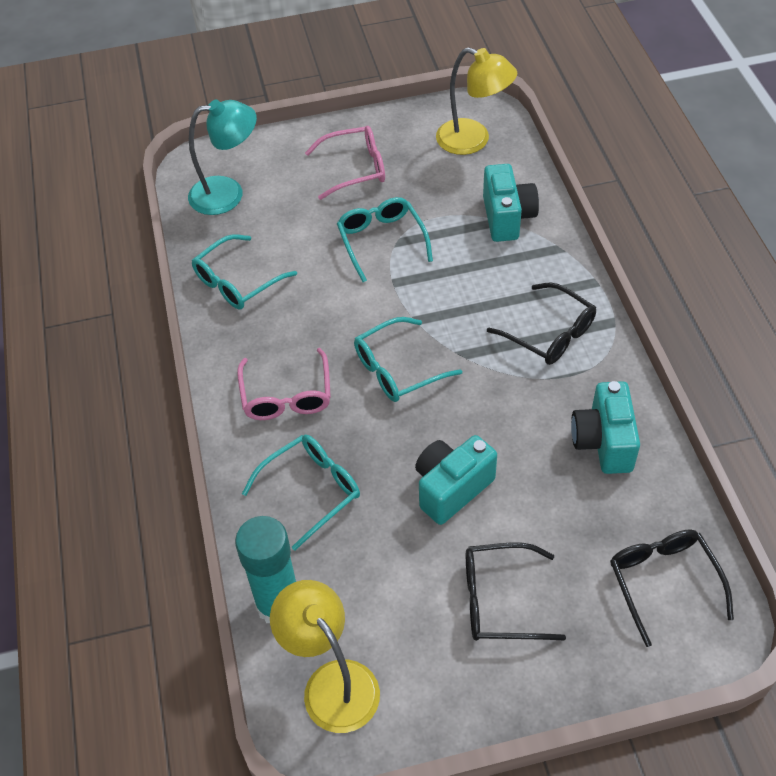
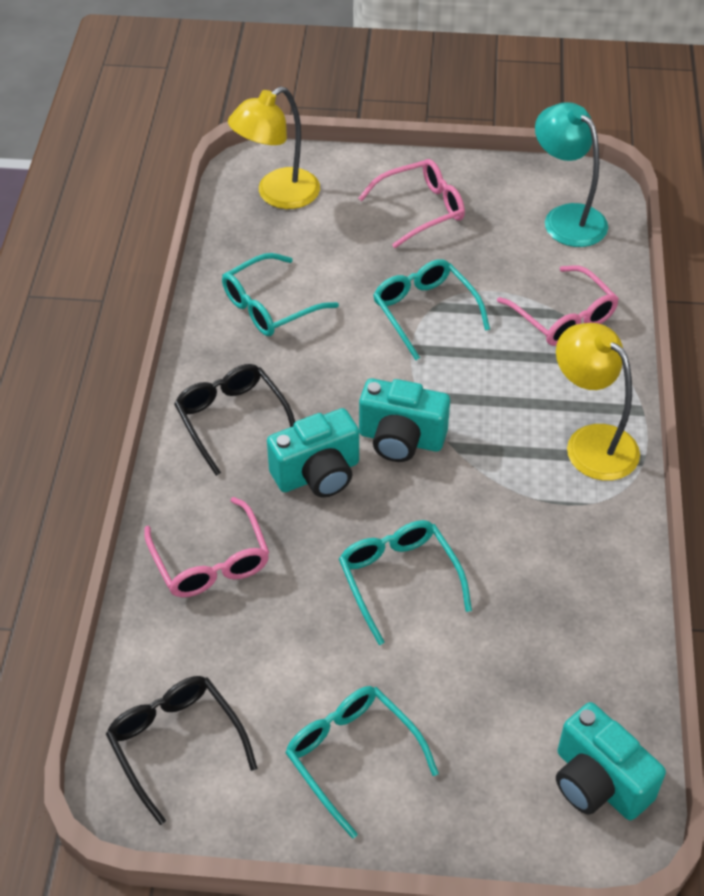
black glasses: [466,542,566,641] [487,283,596,365] [610,529,734,647] = 3 -> [106,676,257,825] [174,364,295,476] = 2
pink glasses: [237,348,331,420] [305,126,385,200] = 2 -> [144,497,269,597] [358,159,465,248] [497,265,619,346] = 3
turquoise glue stick: [235,516,296,623] = 1 -> none = 0

